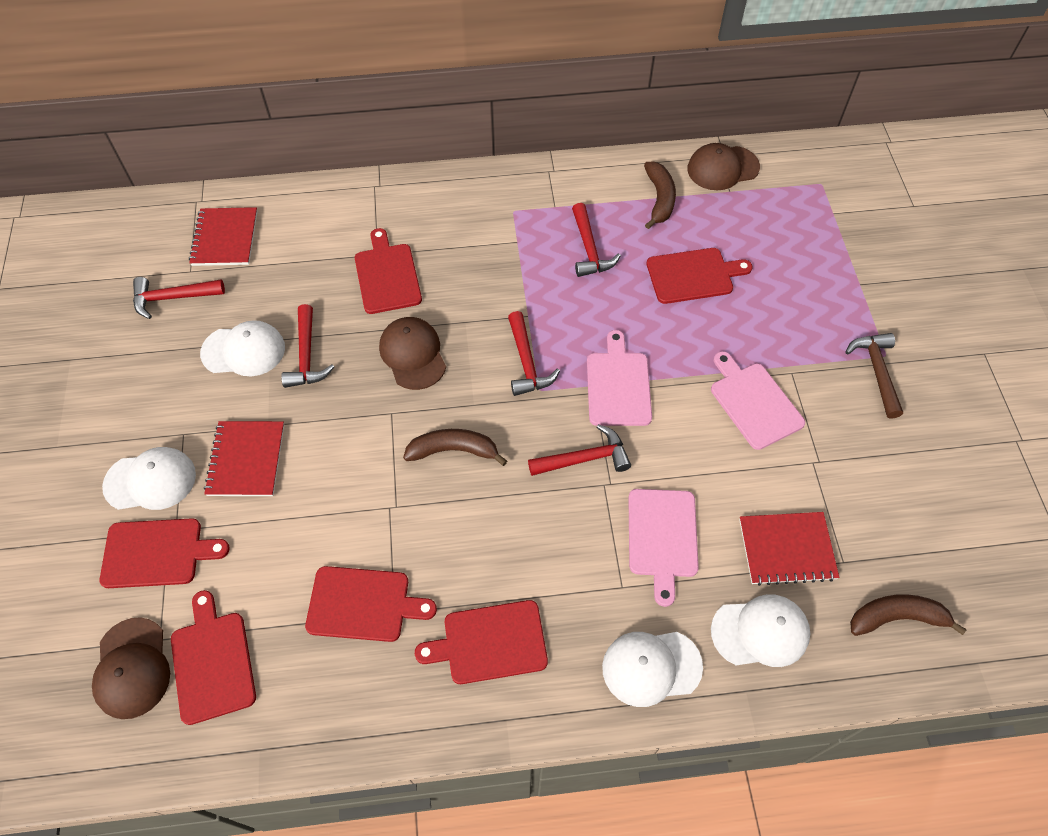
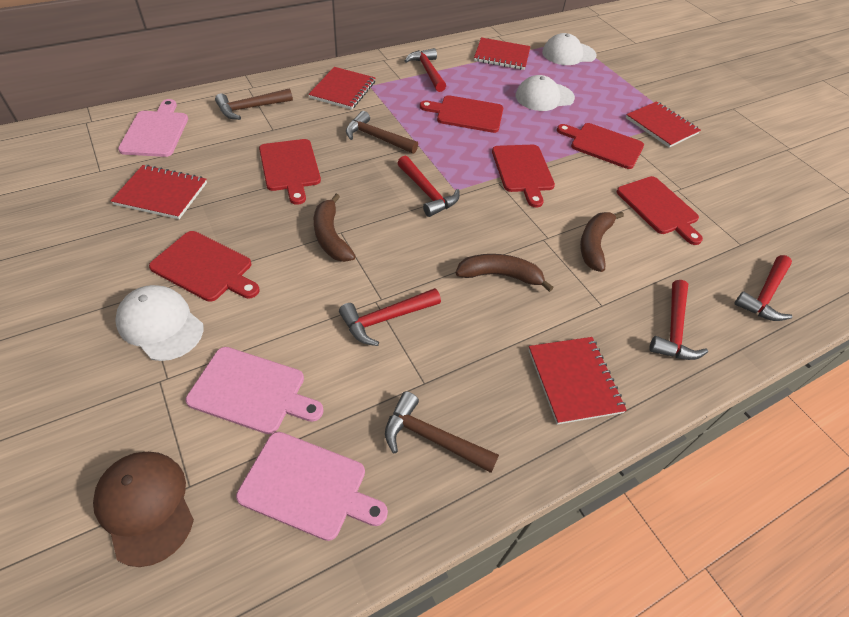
brown cap: [92,617,170,719] [379,317,446,390] [687,143,760,190] = 3 -> [93,452,194,567] = 1
brown hammer: [845,333,903,419] = 1 -> [215,88,293,120] [346,111,418,154] [385,391,499,473] = 3
red notebook: [189,207,257,266] [204,421,284,496] [739,512,839,586] = 3 -> [111,165,207,219] [308,67,375,110] [474,37,530,70] [528,337,627,425] [626,101,701,148] = 5
white cap: [102,447,196,510] [200,320,285,376] [602,632,703,707] [711,594,810,667] = 4 -> [115,285,203,361] [516,75,575,111] [542,33,596,65] = 3

